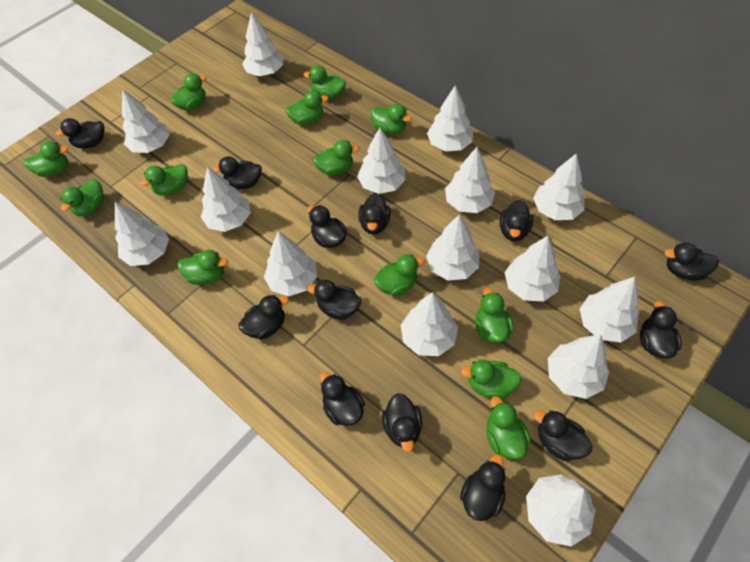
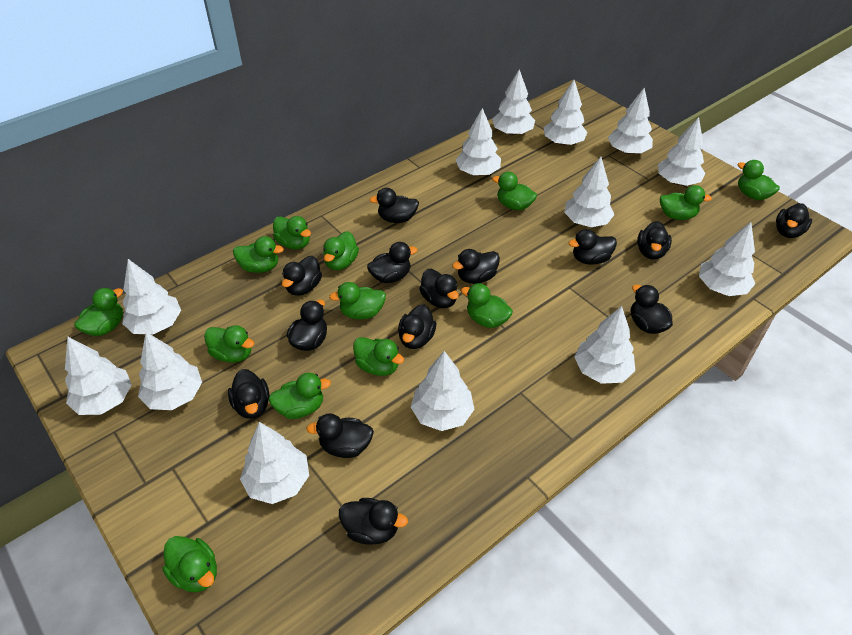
black duck: [56,118,105,149] [212,156,262,189] [239,295,289,340] [307,205,347,248] [307,280,361,320] [319,372,365,426] [358,193,391,234] [382,393,422,452] [460,454,506,521] [499,200,533,241] [534,410,593,462] [640,301,682,359] [664,242,719,281] = 13 -> [228,369,269,419] [282,256,322,296] [287,300,327,351] [306,413,374,458] [339,498,408,545] [367,242,417,283] [369,188,419,223] [398,304,436,349] [419,269,459,308] [452,249,500,284] [569,229,617,265] [631,285,673,334] [637,221,672,260] [776,203,812,238] = 14
white tree: [115,202,169,266] [122,89,170,153] [201,166,251,232] [242,12,283,76] [264,231,317,296] [357,128,406,194] [401,292,458,356] [426,214,479,280] [427,85,473,151] [445,147,495,213] [504,236,560,301] [526,474,595,547] [533,153,585,220] [548,334,609,399] [580,277,639,342] = 15 -> [65,337,132,415] [122,259,181,334] [138,332,202,410] [240,422,309,504] [411,351,475,431] [456,108,501,176] [492,70,535,136] [544,80,588,146] [564,157,614,227] [574,306,635,384] [608,88,653,154] [658,117,705,186] [699,222,755,296] = 13

